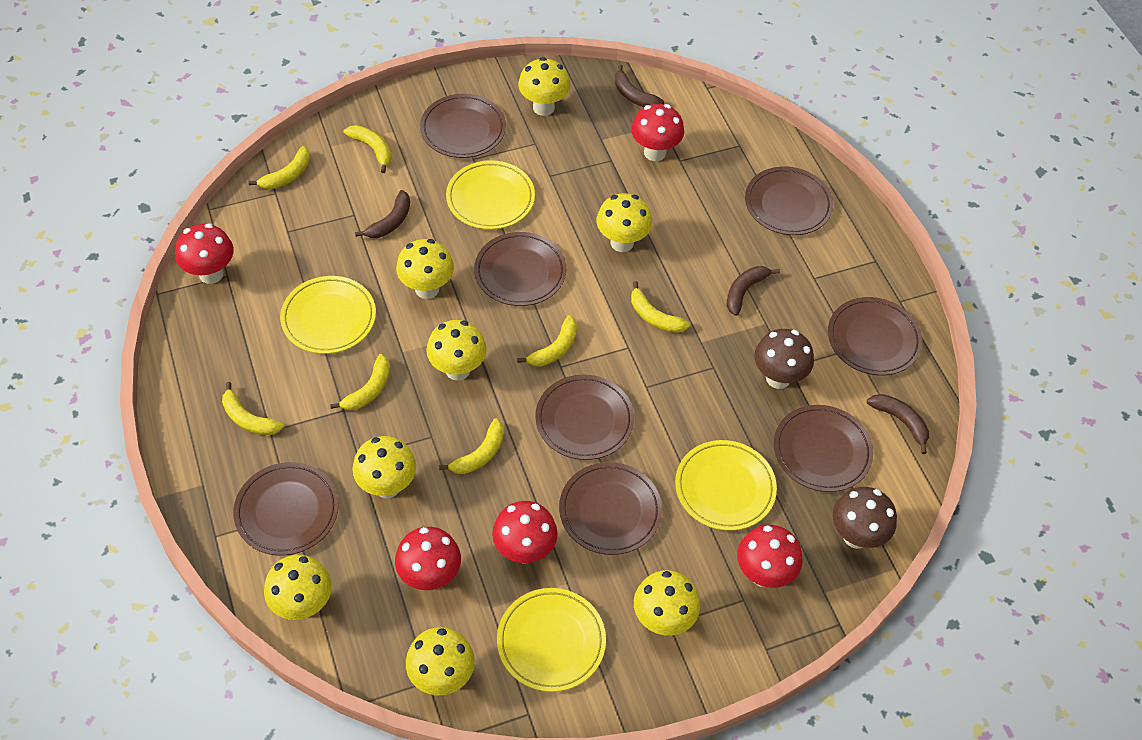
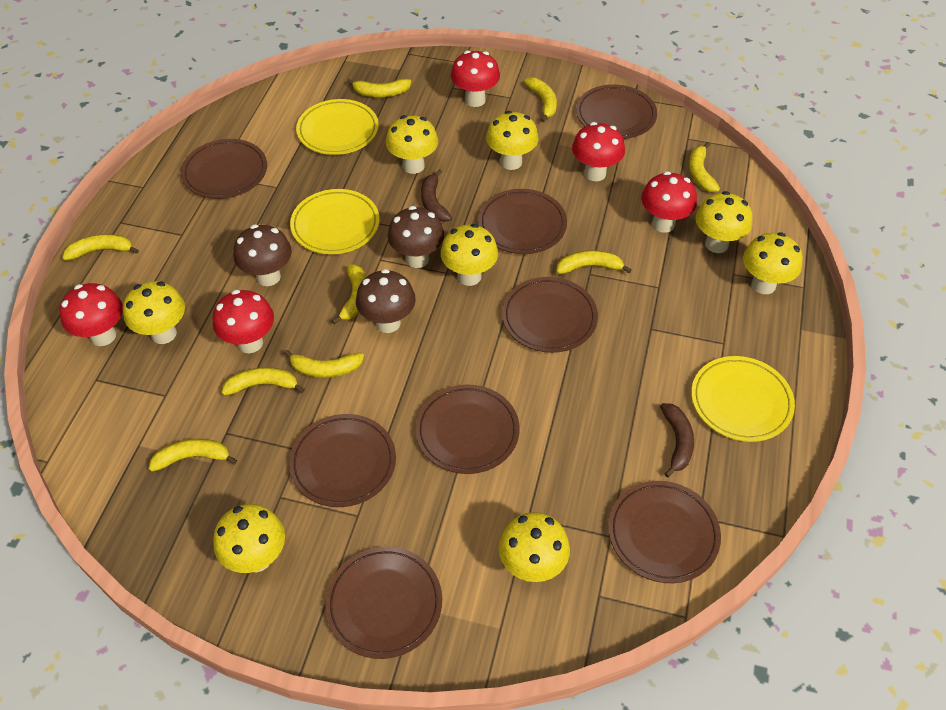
brown banana: [355,190,410,238] [615,65,664,107] [727,266,780,316] [867,394,929,454] = 4 -> [421,169,452,222] [660,403,694,478] = 2
brown mushroom: [754,329,814,389] [833,487,897,549] = 2 -> [233,224,292,286] [356,269,416,333] [387,206,444,268] = 3
yellow banana: [222,382,284,435] [248,146,310,189] [330,354,390,410] [344,125,392,173] [439,418,504,474] [517,315,577,366] [631,281,690,333] = 7 -> [62,234,139,261] [149,439,237,472] [221,367,305,396] [284,350,364,378] [331,264,366,324] [347,79,411,97] [524,77,557,122] [556,250,632,274] [689,142,720,192] = 9
yellow plate: [280,276,376,354] [446,160,535,230] [497,588,606,692] [675,440,777,531] = 4 -> [290,189,380,255] [296,99,379,155] [691,356,795,442] = 3

